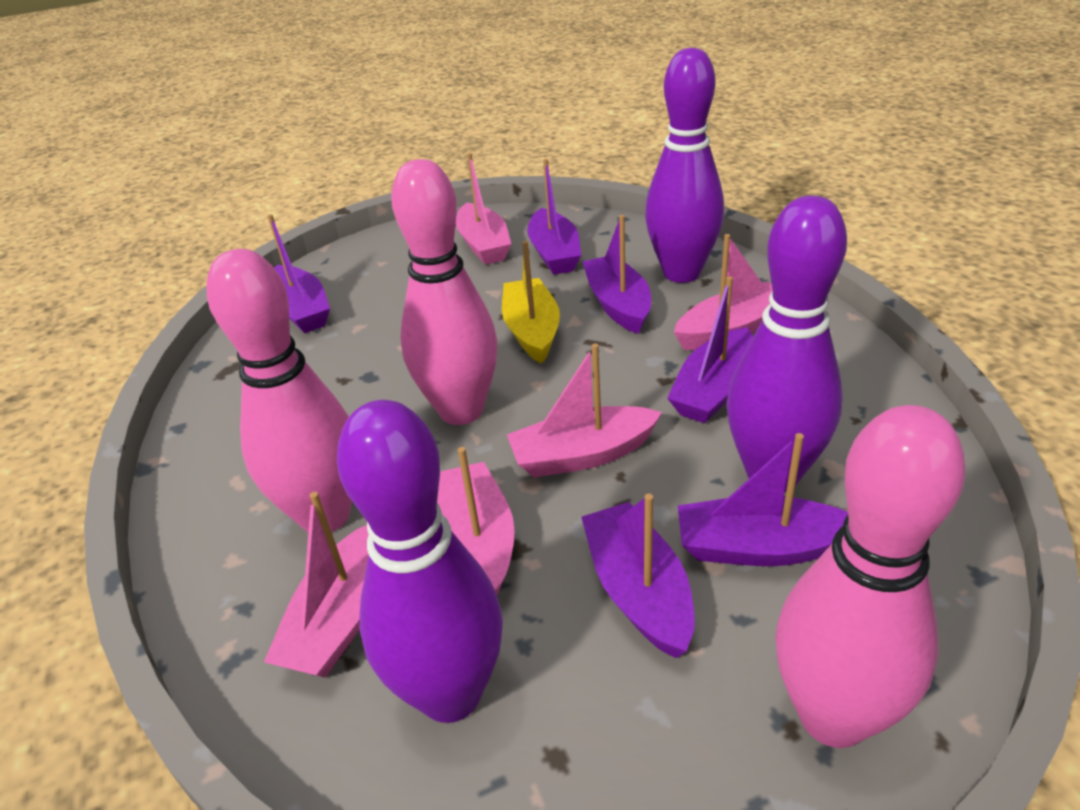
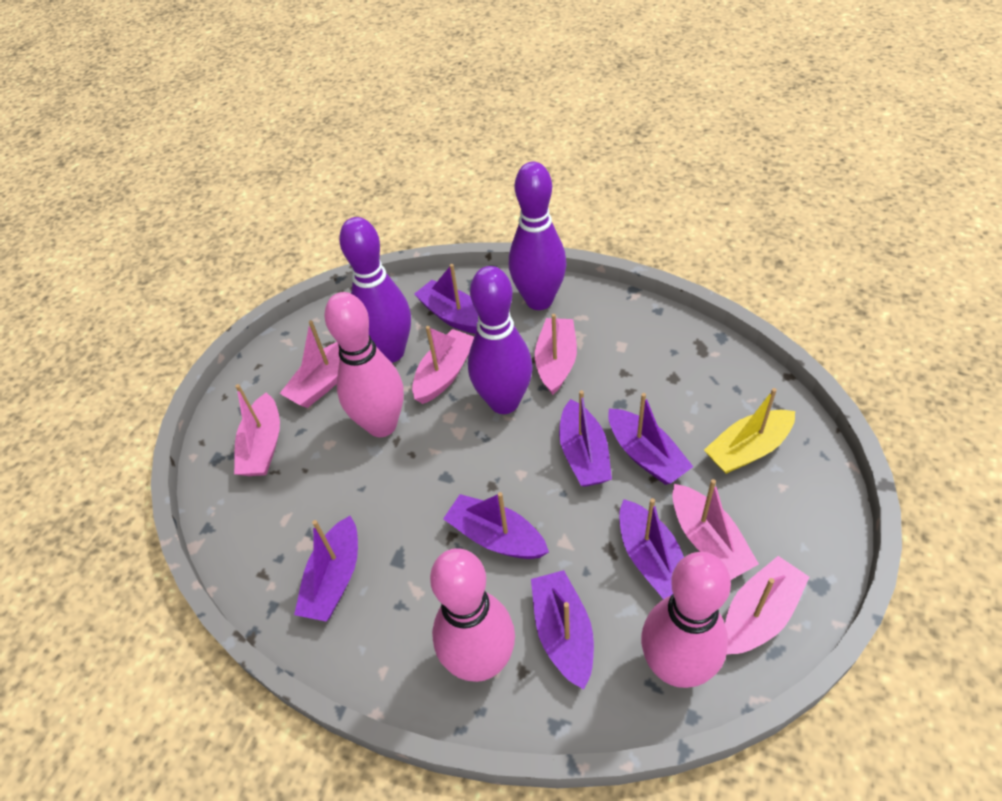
pink boat: [264,492,369,678] [437,447,515,595] [456,153,511,265] [507,343,662,477] [674,234,772,350] = 5 -> [234,384,280,476] [280,320,340,408] [412,326,474,404] [535,314,577,395] [672,479,759,580] [725,556,809,655] = 6
purple boat: [268,214,330,333] [527,159,581,275] [581,494,695,658] [582,215,651,334] [667,276,753,423] [678,433,848,566] = 6 -> [294,516,358,621] [414,264,478,334] [443,492,549,559] [531,570,594,690] [559,390,612,487] [608,393,693,485] [619,498,684,599] = 7

